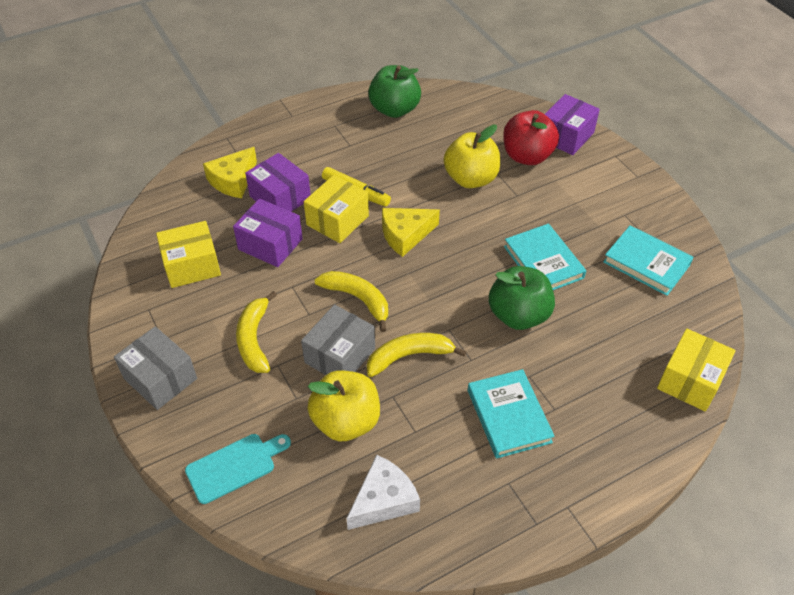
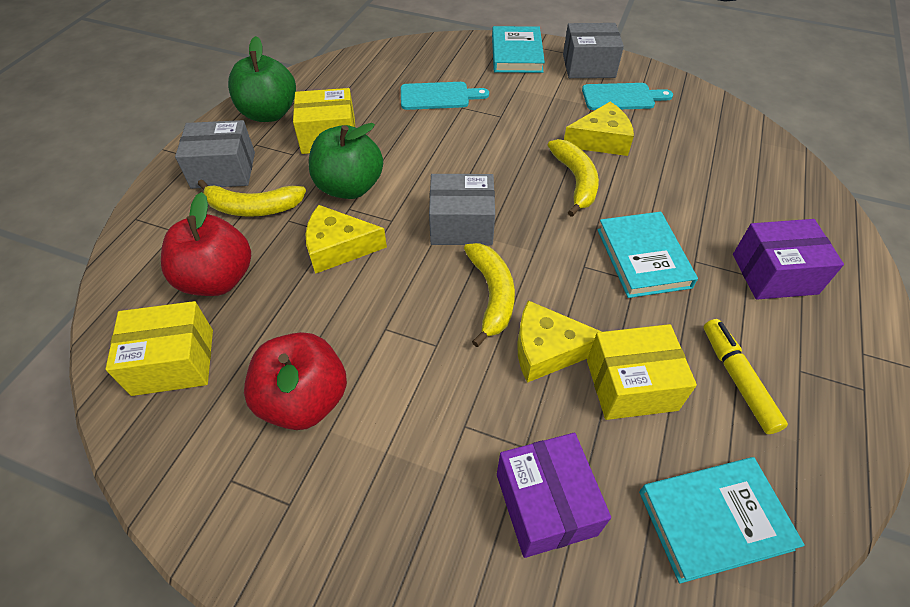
grey box: [114,326,197,410] [301,304,375,375] = 2 -> [175,120,255,189] [429,174,495,245] [563,23,624,78] = 3
purple box: [233,199,303,267] [245,153,311,212] [545,94,600,155] = 3 -> [497,433,611,558] [733,219,844,300] = 2
red apple: [503,110,559,165] = 1 -> [161,192,251,296] [244,332,347,430] = 2
turquoise cutting board: [185,434,291,504] = 1 -> [401,82,489,110] [582,83,673,110] = 2
white cheese: [346,455,420,530] = 1 -> none = 0
yellow apple: [307,370,380,441] [444,125,500,188] = 2 -> none = 0
yellow cheese: [203,147,257,198] [382,208,440,257] = 2 -> [306,205,387,274] [517,300,602,383] [564,102,634,156] = 3

